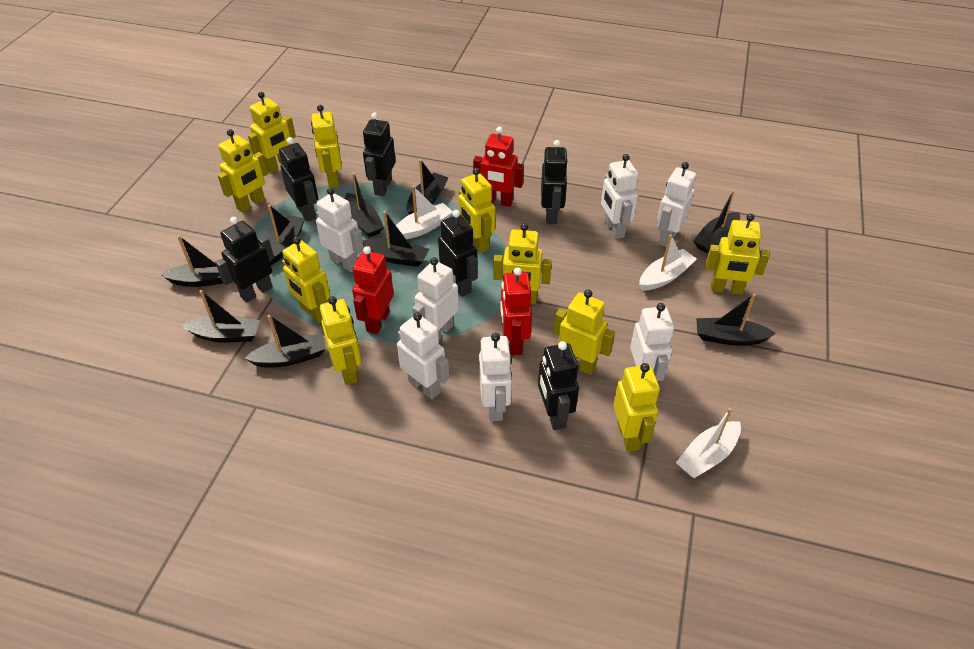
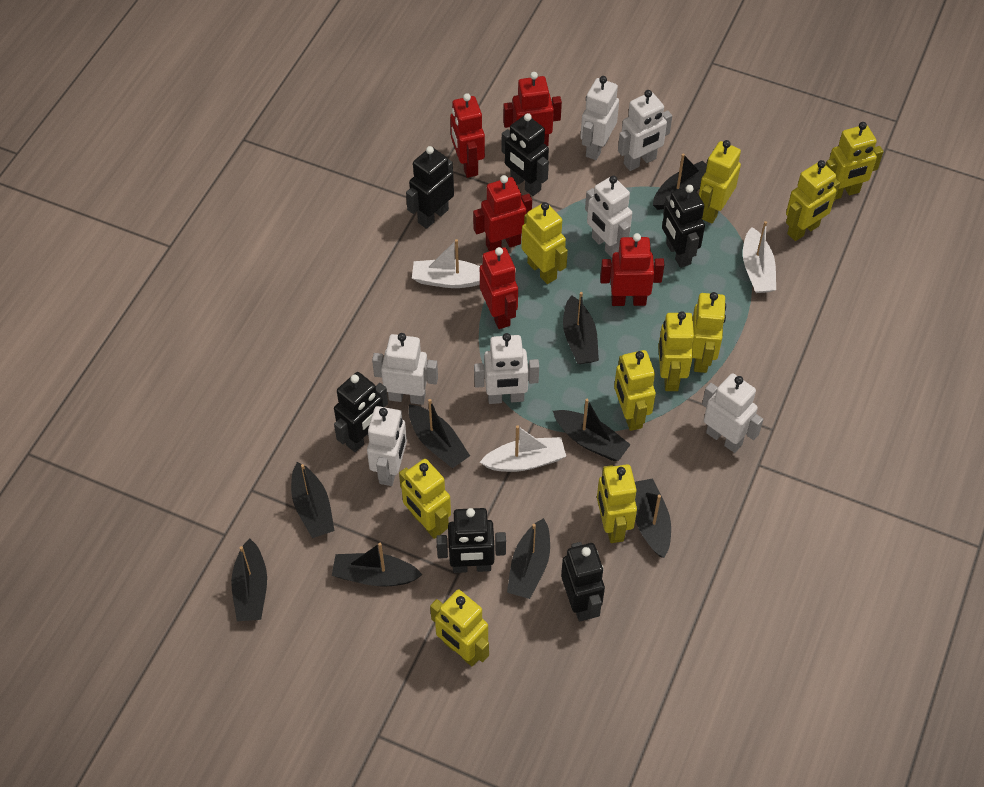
red robot: [352,246,394,334] [473,126,524,207] [500,267,532,355] = 3 -> [450,93,485,178] [473,175,532,251] [480,247,518,329] [503,72,562,146] [600,233,664,306] = 5

